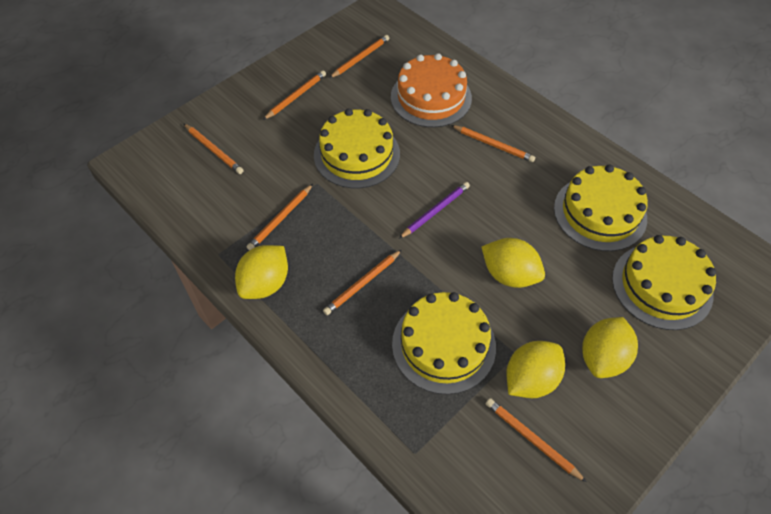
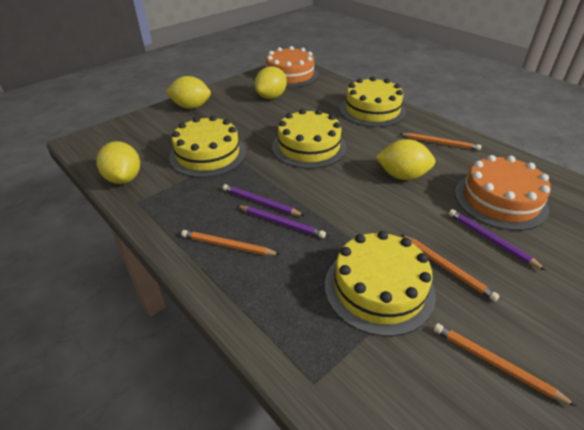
orange cake: [391,53,472,128] = 1 -> [266,46,319,88] [455,155,551,231] = 2
orange pencil: [184,124,243,174] [246,184,313,251] [263,70,326,120] [323,250,402,315] [330,35,389,78] [451,125,535,162] [486,398,586,482] = 7 -> [181,230,281,255] [400,133,482,150] [401,234,499,301] [434,323,576,406] = 4
purple pencil: [399,182,470,239] = 1 -> [222,184,305,216] [237,205,326,238] [449,209,546,270] = 3

